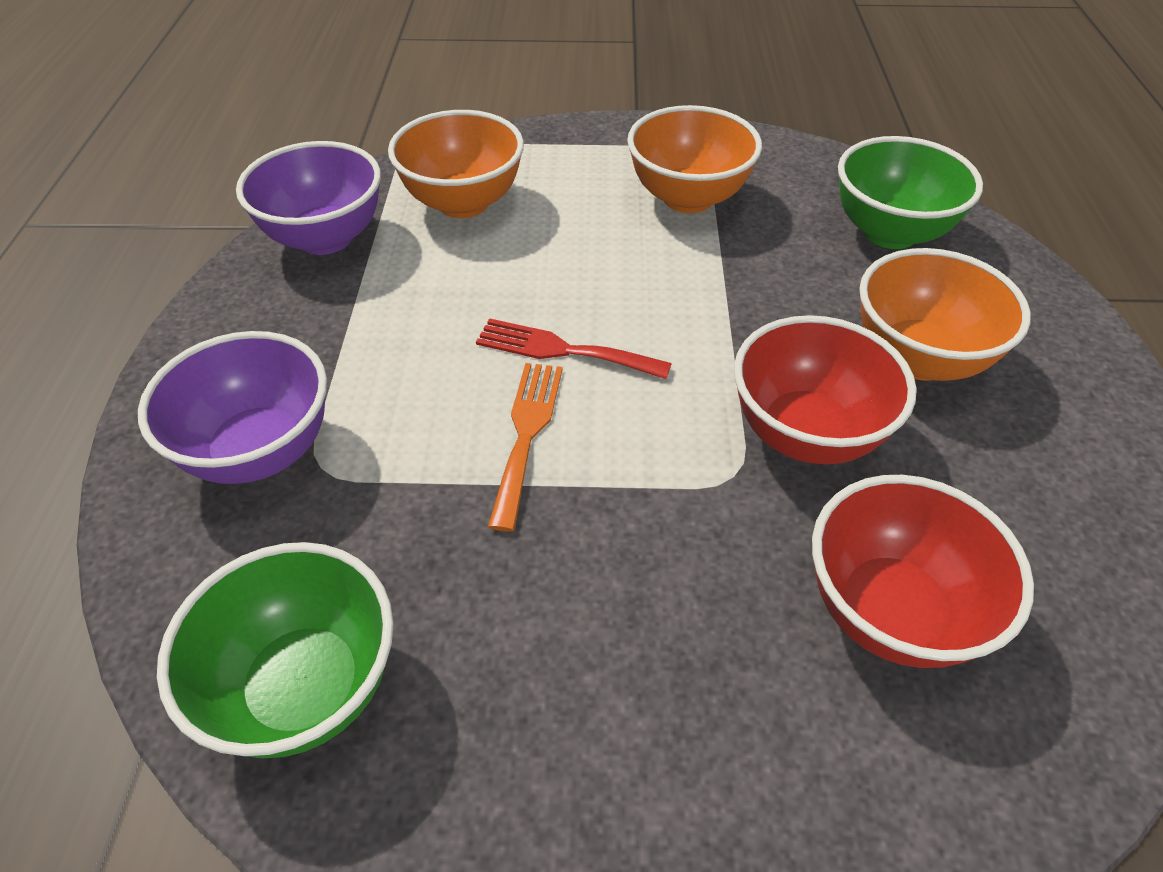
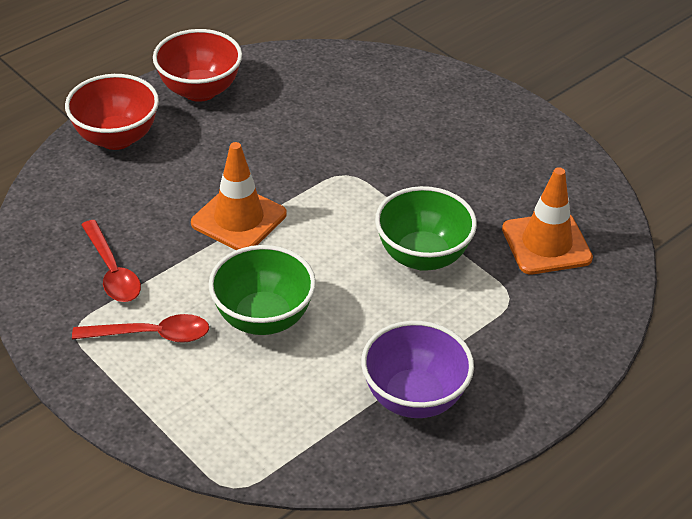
orange bowl: [388,110,524,218] [627,105,762,213] [859,248,1031,381] = 3 -> none = 0
orange fork: [488,363,563,532] = 1 -> none = 0
orange traffic cone: none = 0 -> [191,142,287,250] [502,167,593,274] = 2
purple bowl: [138,331,327,484] [236,141,381,255] = 2 -> [361,321,474,418] = 1
red fork: [476,318,672,379] = 1 -> none = 0
red spoon: none = 0 -> [72,314,209,343] [81,220,141,302] = 2

